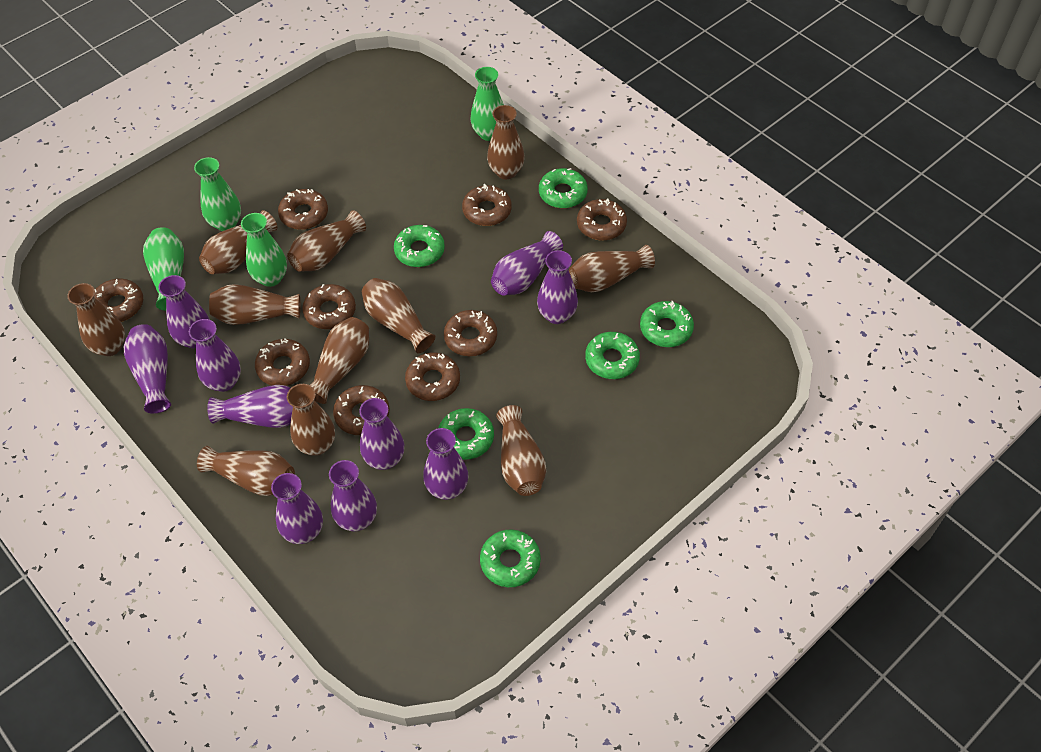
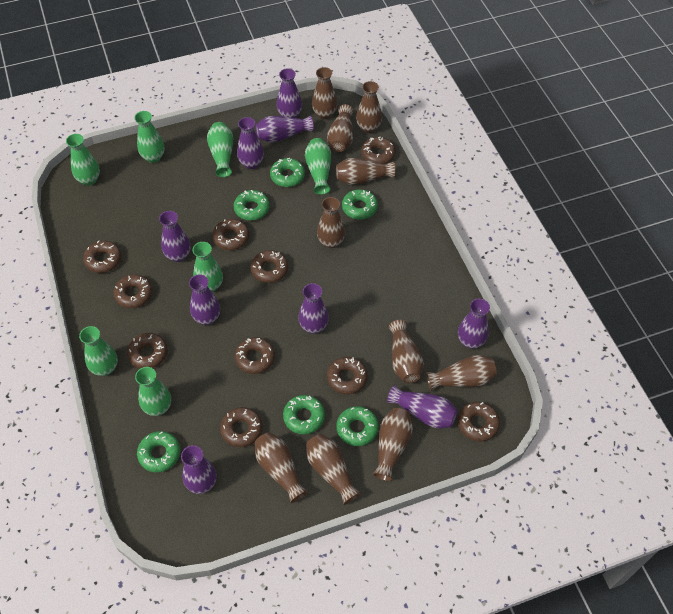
brown donut: [94,279,143,322] [255,338,310,386] [278,189,328,230] [302,284,356,329] [333,385,390,435] [405,353,460,401] [444,310,497,356] [462,184,512,226] [577,198,627,241] = 9 -> [83,240,121,273] [113,274,152,308] [127,333,168,368] [212,219,249,250] [220,407,263,447] [235,337,275,374] [250,250,288,283] [327,357,368,394] [361,137,396,164] [458,402,500,442] = 10
brown vase: [67,283,125,356] [197,446,295,496] [199,210,277,274] [209,284,301,325] [287,210,366,272] [287,384,335,456] [310,317,369,404] [362,278,435,354] [487,105,524,179] [496,405,546,496] [569,245,655,292] = 11 -> [255,432,308,503] [306,434,361,505] [312,67,337,119] [317,197,345,248] [327,104,354,152] [336,158,396,185] [356,81,382,133] [373,408,413,481] [389,320,424,383] [426,355,497,391] = 10
green vase: [143,227,184,311] [194,157,241,231] [241,213,287,287] [471,67,504,141] = 4 -> [66,134,100,186] [79,326,118,376] [134,111,165,163] [135,367,171,416] [193,242,223,292] [207,122,233,177] [305,138,331,195] = 7
purple vase: [124,324,171,414] [158,275,210,348] [189,319,241,392] [207,385,293,428] [271,473,323,544] [329,460,377,531] [359,398,404,470] [423,428,468,500] [491,231,563,296] [537,250,578,324] = 10 -> [159,211,190,262] [181,445,217,494] [189,275,220,325] [237,117,264,169] [256,116,314,142] [277,68,302,118] [298,283,329,334] [387,385,458,429] [458,298,490,349] = 9

